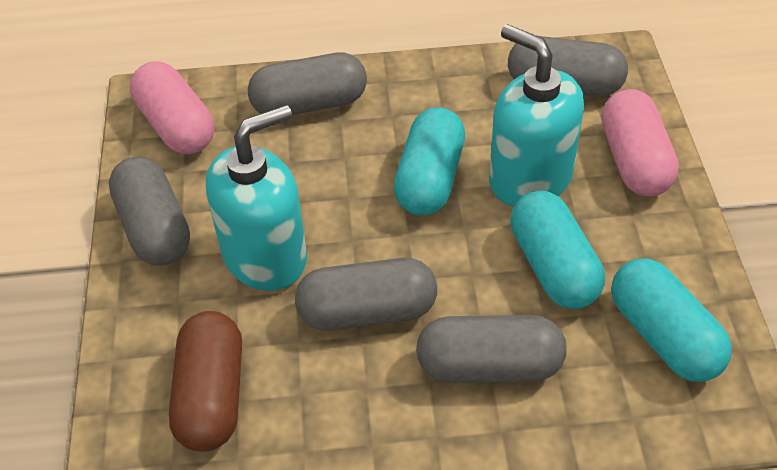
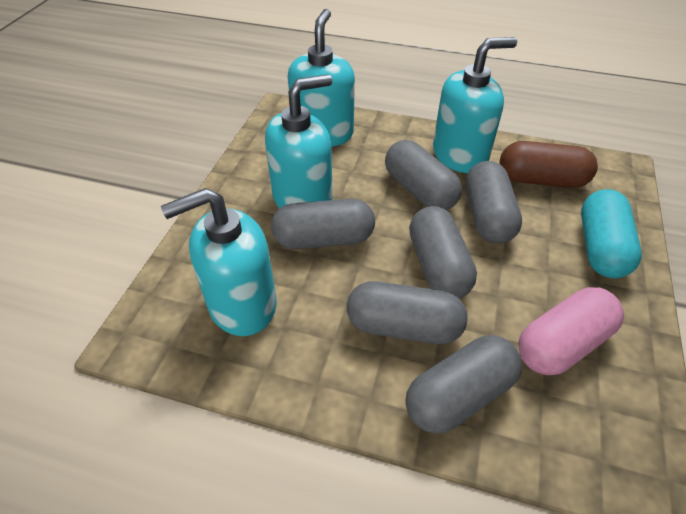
grey capsule: [109,157,190,265] [248,52,367,115] [295,258,437,331] [416,315,567,383] [508,36,628,96] = 5 -> [271,199,375,249] [347,281,468,344] [385,140,462,210] [405,335,522,434] [409,206,477,298] [466,161,522,244] = 6
pink capsule: [130,61,214,154] [602,89,679,196] = 2 -> [518,287,624,375] = 1
turquoise capsule: [394,107,465,216] [510,191,605,309] [611,258,732,382] = 3 -> [581,189,642,278] = 1
turquoise soap dispenser: [206,105,307,291] [489,24,584,207] = 2 -> [161,188,277,336] [265,74,333,208] [288,9,355,147] [433,37,517,173] = 4

